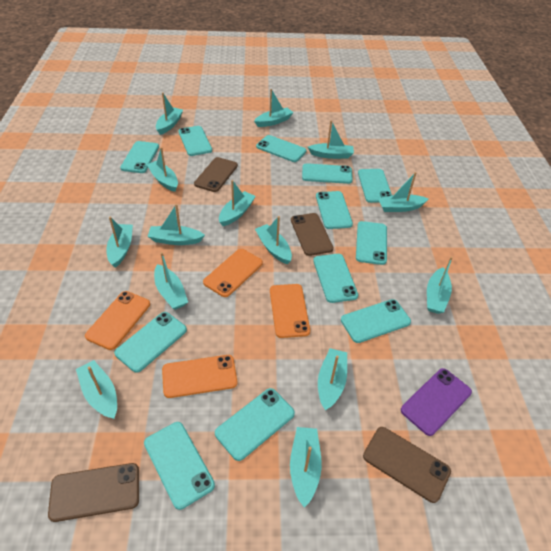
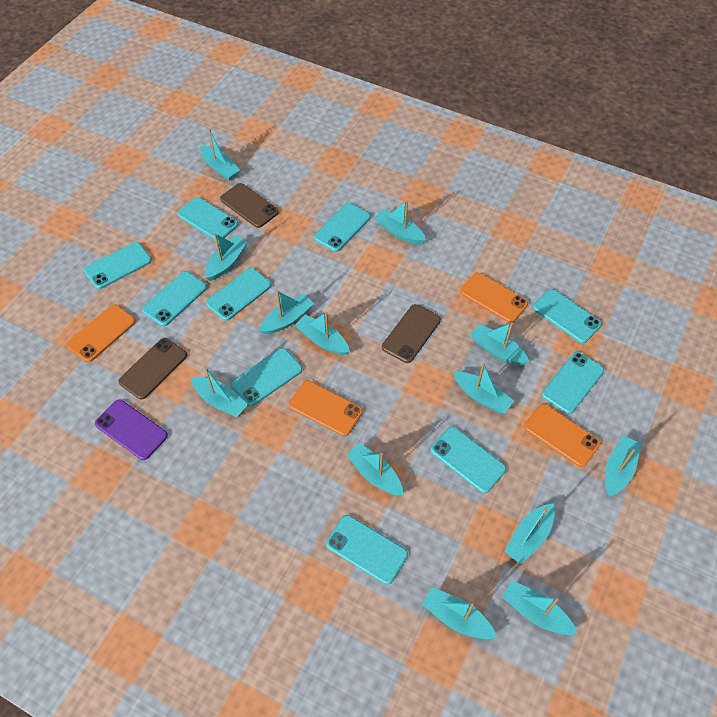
brown phone: [48,463,139,522] [194,157,238,192] [291,213,333,256] [363,427,451,503] = 4 -> [118,338,187,399] [220,183,279,228] [382,304,441,363] = 3
turquoise boat: [76,360,117,419] [106,217,133,268] [147,147,178,192] [147,204,205,245] [154,252,188,310] [156,92,183,135] [219,180,256,226] [254,89,293,127] [255,216,292,264] [290,427,322,508] [308,120,354,159] [318,348,347,410] [378,172,428,212] [427,257,453,314] = 14 -> [191,368,248,417] [200,129,240,180] [205,233,247,281] [259,290,314,334] [295,312,350,355] [346,443,403,496] [374,200,426,244] [422,587,497,639] [453,363,514,414] [470,322,529,365] [502,580,577,635] [504,503,555,564] [605,435,641,496] = 13
turquoise phone: [114,312,187,373] [120,141,159,173] [144,422,215,510] [179,126,212,156] [215,388,295,461] [256,135,307,162] [302,163,353,184] [313,254,358,303] [316,191,353,229] [341,299,411,343] [356,221,387,265] [358,169,392,203] = 12 -> [84,242,152,289] [142,271,207,326] [177,197,238,241] [206,268,271,321] [231,348,302,406] [314,203,371,252] [326,515,408,585] [430,427,506,493] [533,289,602,343] [542,352,604,414] = 10

